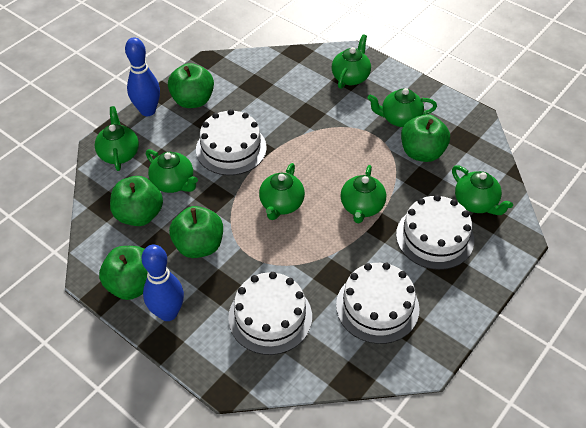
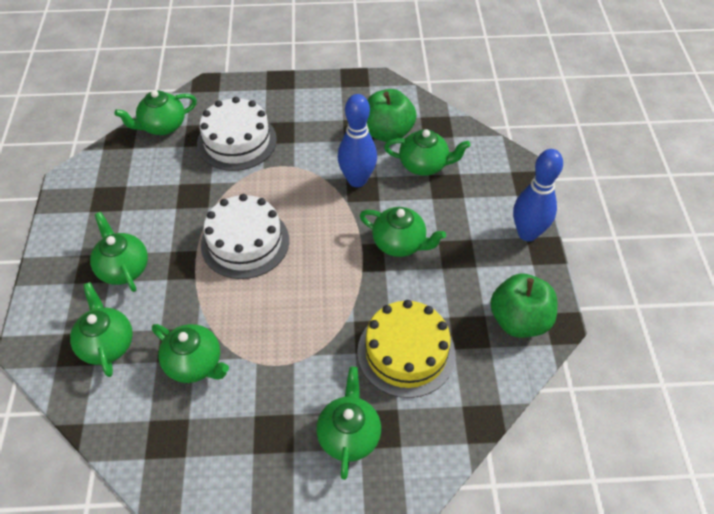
green apple: [99,246,148,300] [110,176,163,226] [168,63,214,108] [169,206,223,258] [401,114,450,162] = 5 -> [367,89,417,142] [490,273,557,338] = 2
white cake: [196,109,267,175] [228,272,312,355] [336,263,419,344] [396,195,474,270] = 4 -> [197,97,277,171] [201,194,289,279] = 2
yellow cake: none = 0 -> [357,300,455,398] = 1

